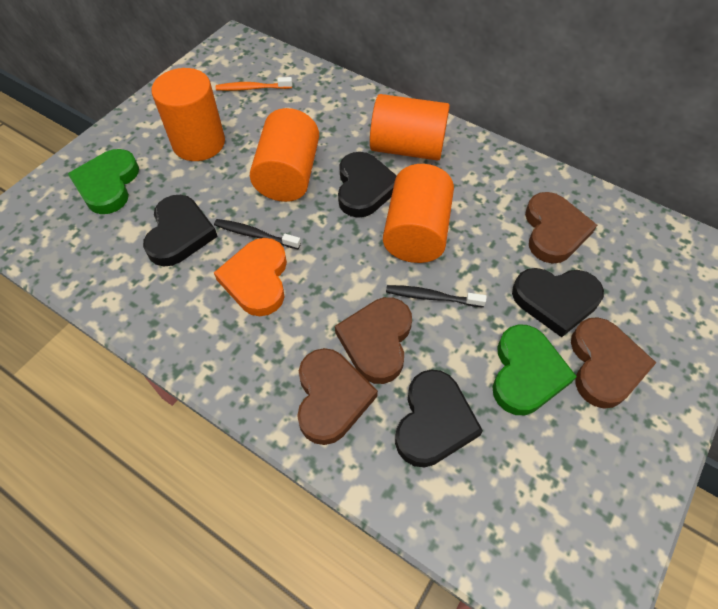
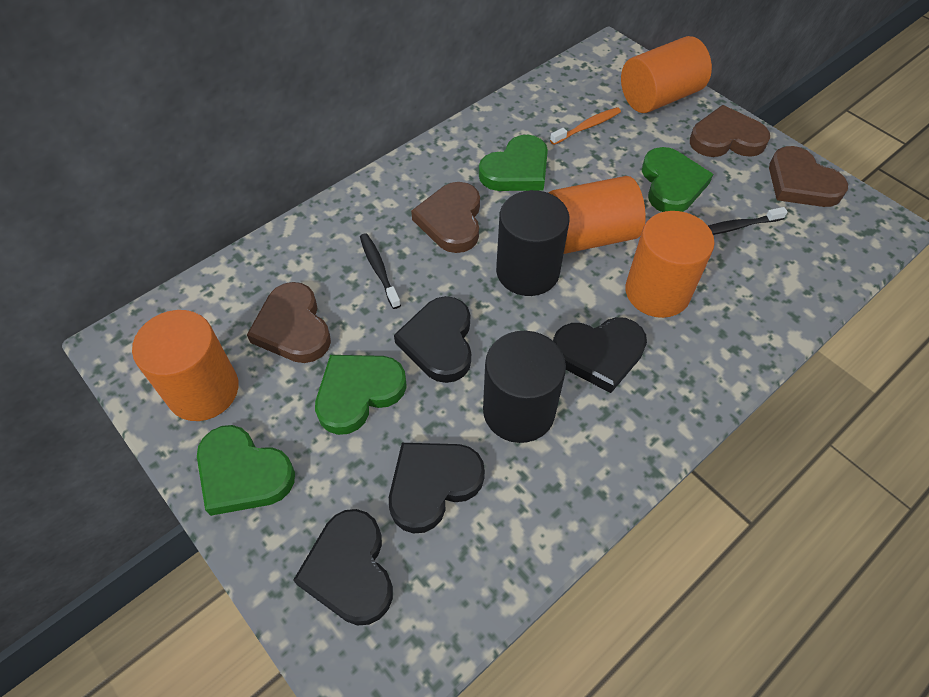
black cylinder: none = 0 -> [483,331,566,443] [496,190,570,296] = 2
green heart: [68,149,139,214] [492,324,577,415] = 2 -> [197,425,295,516] [315,355,407,435] [479,135,548,191] [642,147,713,212] = 4
orange heart: [214,238,287,316] = 1 -> none = 0

